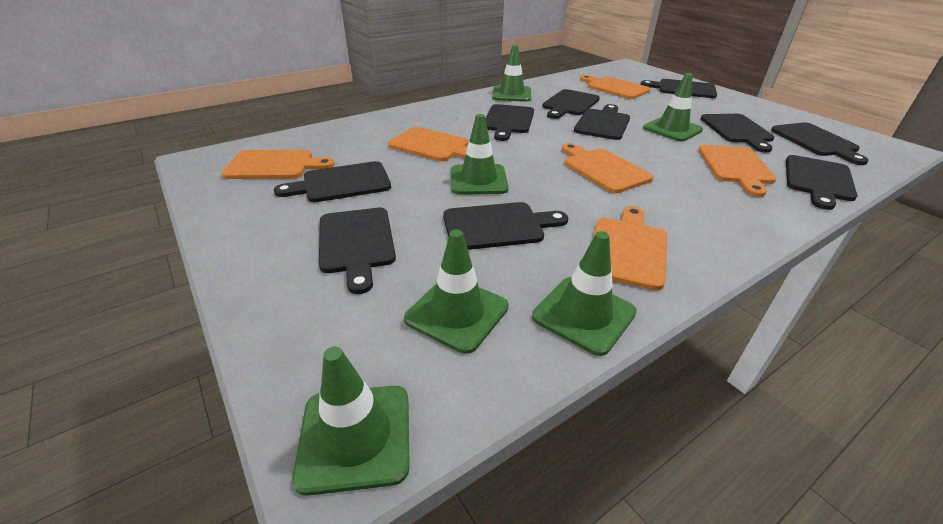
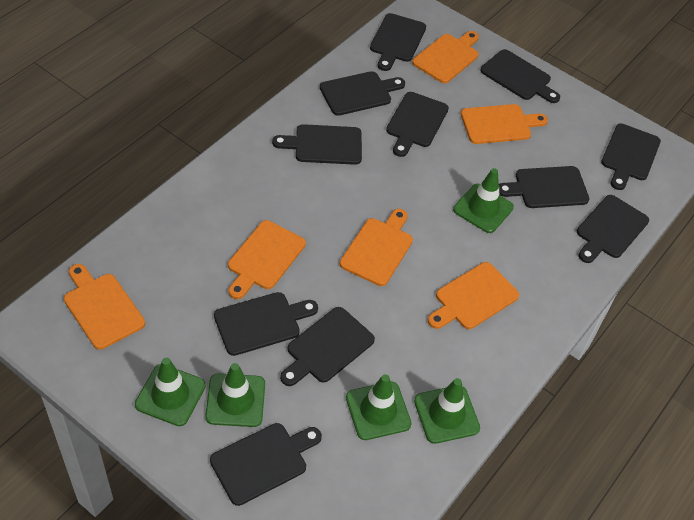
black cutting board: [274,161,391,202] [319,208,396,294] [443,202,568,250] [485,104,534,141] [542,89,600,119] [574,104,630,140] [640,79,717,98] [701,114,774,153] [771,122,869,165] [786,155,858,210] = 10 -> [210,423,322,506] [214,292,318,356] [272,124,362,165] [280,307,375,386] [320,71,405,116] [370,13,426,71] [386,92,449,157] [480,49,560,103] [499,166,589,208] [577,195,649,263] [601,123,661,190] = 11
green traffic cone: [292,347,410,496] [404,230,509,354] [451,114,509,195] [492,45,531,102] [532,231,637,356] [643,73,703,141] = 6 -> [135,358,206,426] [205,363,265,427] [346,374,412,440] [414,378,480,444] [453,168,514,233] = 5

